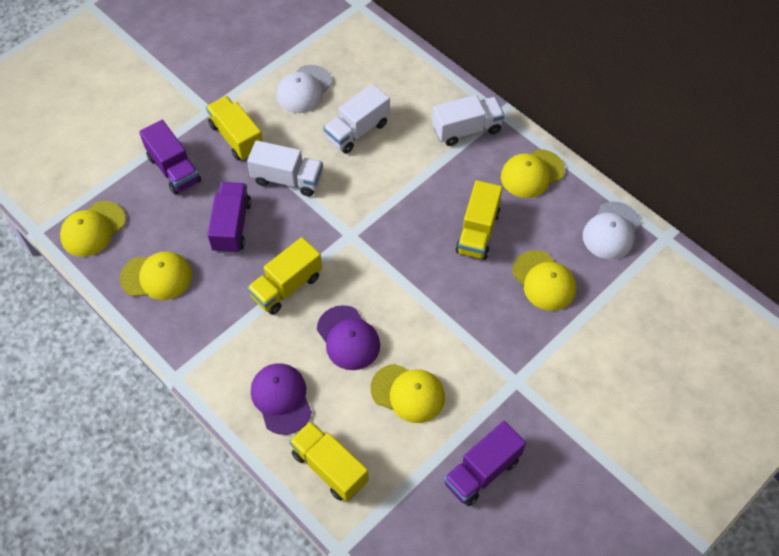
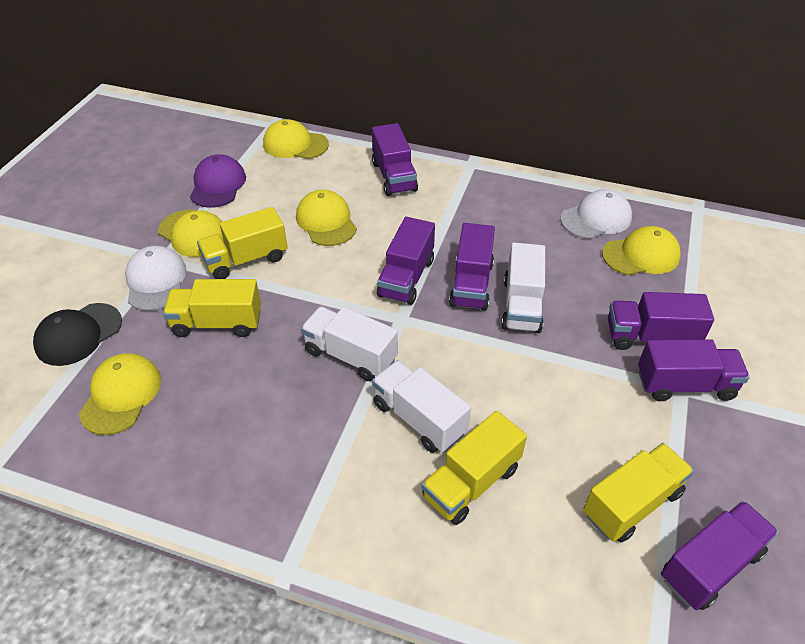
black cap: none = 0 -> [33,303,122,366] = 1
purple cap: [251,363,312,435] [317,305,380,370] = 2 -> [190,154,246,208] = 1
purple truck: [139,120,201,195] [207,182,251,254] [444,421,526,506] = 3 -> [372,123,418,196] [377,217,435,305] [449,223,495,310] [608,292,714,350] [638,339,750,401] [661,501,779,610] = 6

